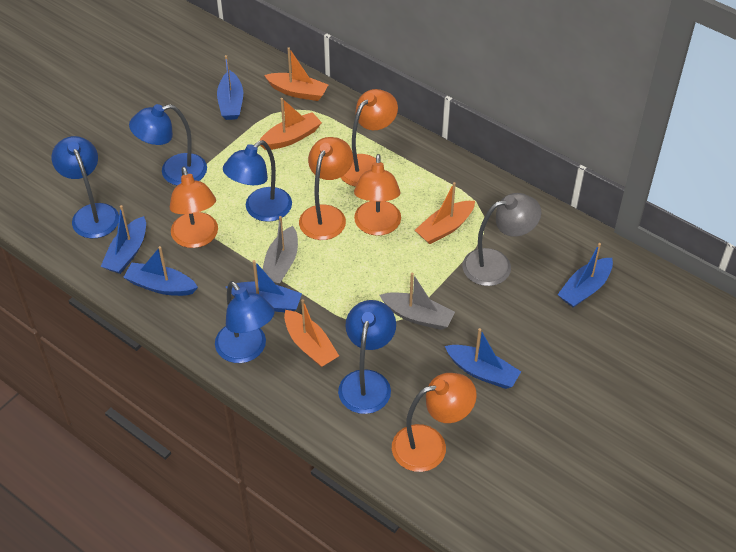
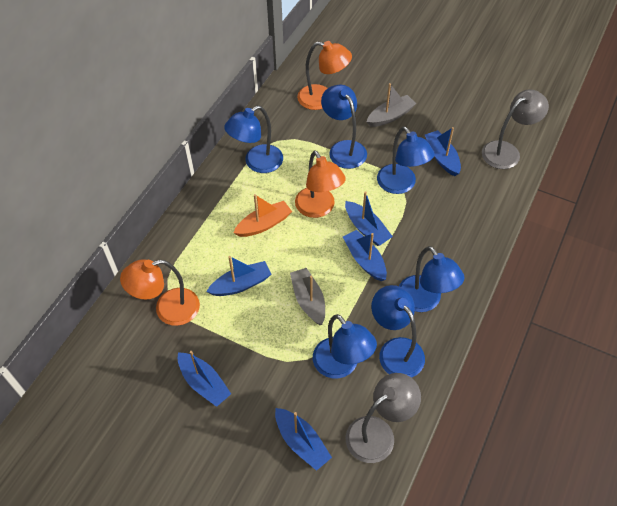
blue lamp: [52,136,119,238] [129,104,207,186] [215,281,275,363] [223,140,292,222] [338,300,396,414] = 5 -> [224,106,283,173] [313,314,377,379] [321,85,367,169] [371,285,425,378] [377,127,435,194] [399,246,464,312] = 6
grey lamp: [463,193,541,286] = 1 -> [346,373,421,463] [482,89,549,169] = 2
orange boat: [260,98,322,150] [264,47,328,101] [284,299,339,367] [415,182,475,244] = 4 -> [233,194,292,237] = 1
orange lamp: [170,167,218,248] [299,137,353,240] [340,89,398,187] [354,154,401,236] [392,373,477,472] = 5 -> [120,259,200,326] [295,151,346,218] [297,41,352,110] = 3

